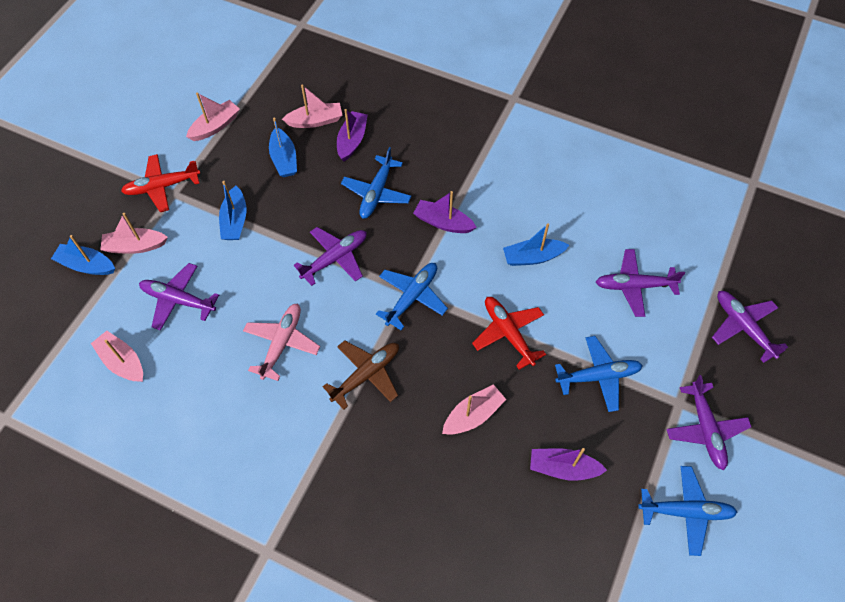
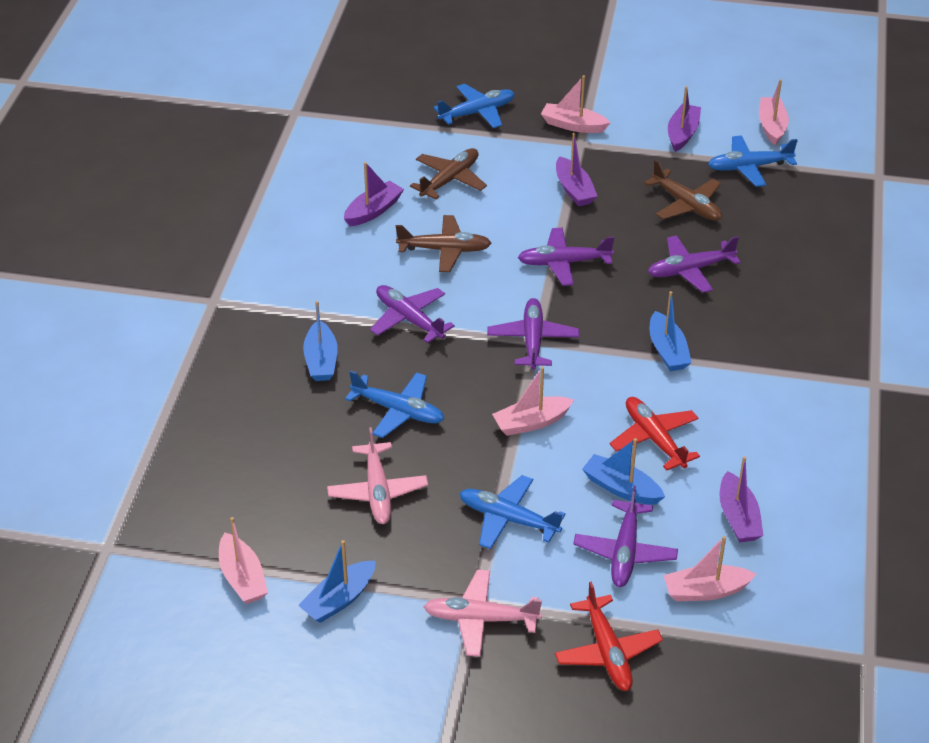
brown plane: [323,340,399,410] = 1 -> [396,215,491,272] [410,148,487,199] [644,160,722,221] = 3
pink plane: [243,304,320,381] = 1 -> [327,427,428,524] [424,570,542,657] = 2
purple boat: [337,109,368,161] [413,191,477,233] [530,448,607,481] = 3 -> [344,162,404,226] [556,133,597,206] [668,86,701,152] [720,456,764,543] = 4

